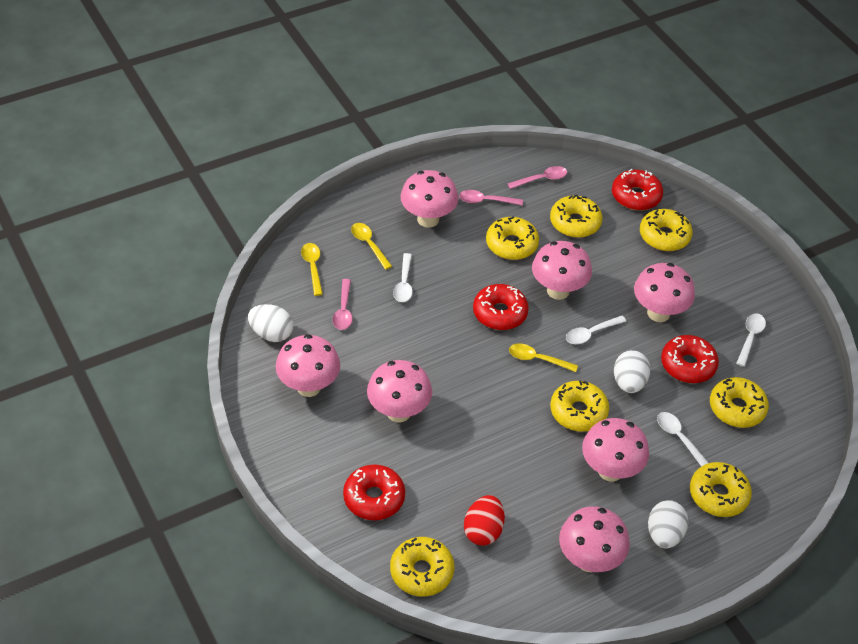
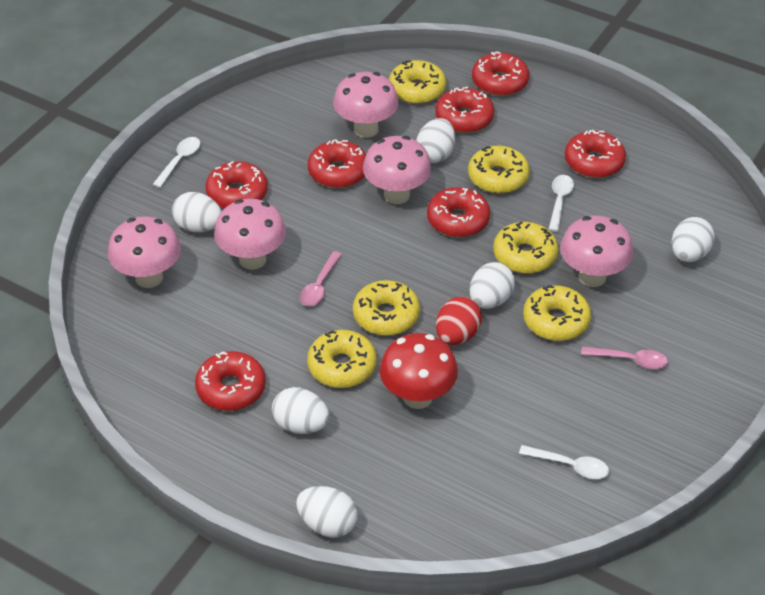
pink mushroom: [275,334,340,397] [367,360,432,422] [400,170,458,228] [532,241,592,300] [559,506,630,573] [582,418,649,482] [634,263,695,322] = 7 -> [108,216,181,288] [214,199,286,270] [333,72,399,138] [363,136,432,204] [560,216,633,287] = 5
pink spoon: [333,279,352,330] [459,190,523,206] [507,166,567,189] = 3 -> [300,251,342,306] [581,346,668,369] = 2
red donut: [343,464,405,520] [473,284,529,330] [612,169,663,210] [661,335,719,383] = 4 -> [195,351,266,411] [205,161,268,209] [308,139,366,188] [427,187,490,237] [435,87,494,133] [472,51,529,96] [565,130,626,178] = 7
red mushroom: none = 0 -> [379,333,458,409] = 1
white egg: [248,304,293,342] [614,350,650,393] [648,500,688,549] = 3 -> [172,192,222,232] [272,387,329,434] [296,486,357,538] [416,118,455,163] [469,262,515,309] [672,217,715,262] = 6
white spoon: [393,253,413,302] [566,315,627,344] [657,412,708,467] [736,314,766,367] = 4 -> [152,137,200,188] [519,445,609,479] [548,175,574,232] = 3
yellow donut: [390,537,454,596] [486,216,539,260] [550,195,602,238] [550,381,609,432] [640,209,693,251] [690,462,752,517] [710,377,769,428] = 7 -> [307,330,377,388] [353,280,420,336] [389,60,446,104] [468,146,530,194] [493,221,558,274] [523,285,591,341] = 6
yellow spoon: [301,243,323,296] [351,223,392,270] [509,343,578,372] = 3 -> none = 0

